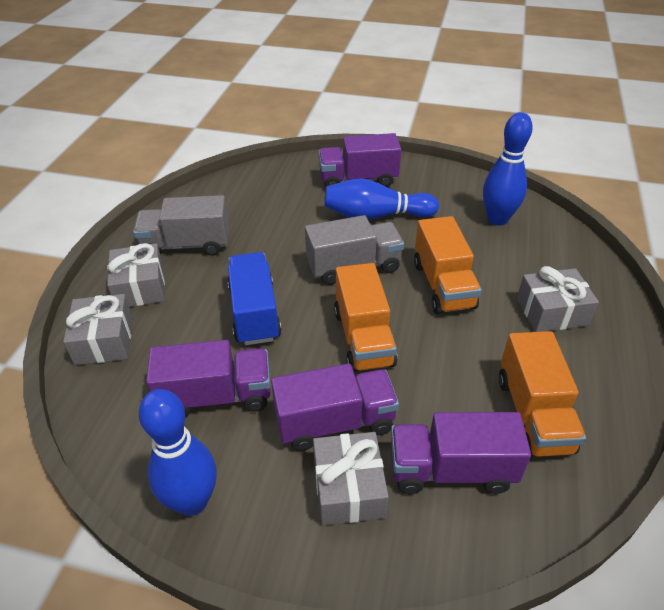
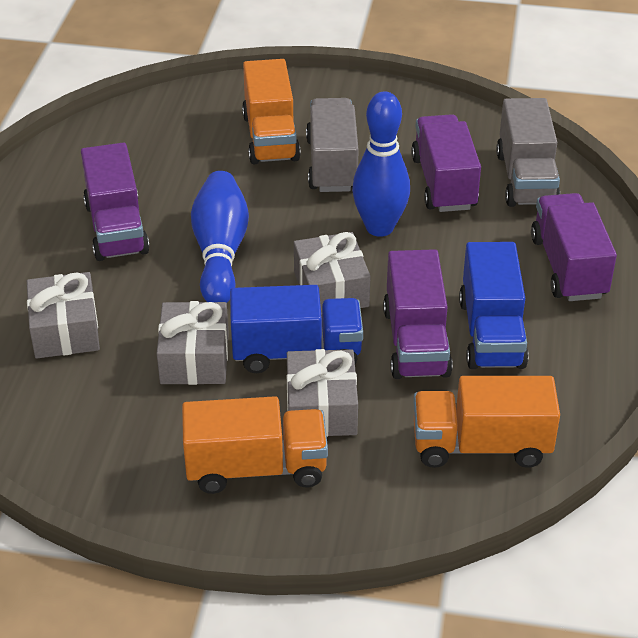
blue bowling pin: [139,389,217,516] [324,179,439,220] [483,112,533,225] = 3 -> [191,171,249,303] [352,91,410,237] = 2
blue truck: [228,252,281,345] = 1 -> [230,285,363,373] [459,242,529,369] = 2

